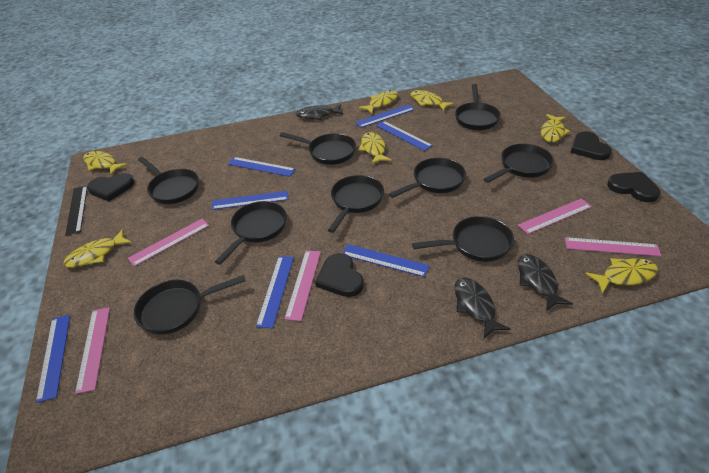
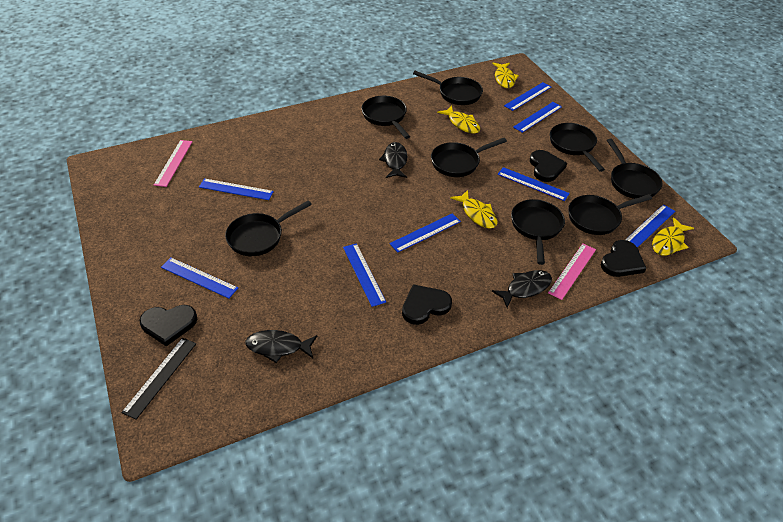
black pan: [134,275,245,335] [138,157,199,204] [215,201,287,265] [280,132,356,165] [328,175,384,233] [389,158,466,198] [412,216,514,262] [455,84,501,130] [484,144,554,183] = 9 -> [225,200,312,256] [362,96,410,139] [413,71,483,105] [431,138,507,177] [511,199,565,265] [550,123,605,172] [568,194,652,235] [607,139,662,199] = 8
blue ruler: [36,315,70,403] [212,191,288,210] [228,157,295,177] [256,256,294,328] [343,244,430,277] [355,104,415,128] [376,121,433,151] = 7 -> [161,258,238,299] [199,178,274,200] [343,243,386,307] [390,213,461,253] [498,167,570,201] [504,82,551,111] [513,102,562,133] [625,204,675,248] = 8
pink ruler: [75,307,110,394] [128,219,209,267] [284,250,321,321] [518,199,592,234] [565,237,662,256] = 5 -> [154,140,192,187] [548,244,596,300] = 2
yellow fish: [64,229,132,268] [83,151,128,175] [359,90,398,114] [359,132,391,164] [411,90,455,111] [541,114,570,142] [585,258,658,294] = 7 -> [437,105,480,134] [450,190,498,229] [492,63,519,88] [652,217,694,256] = 4

